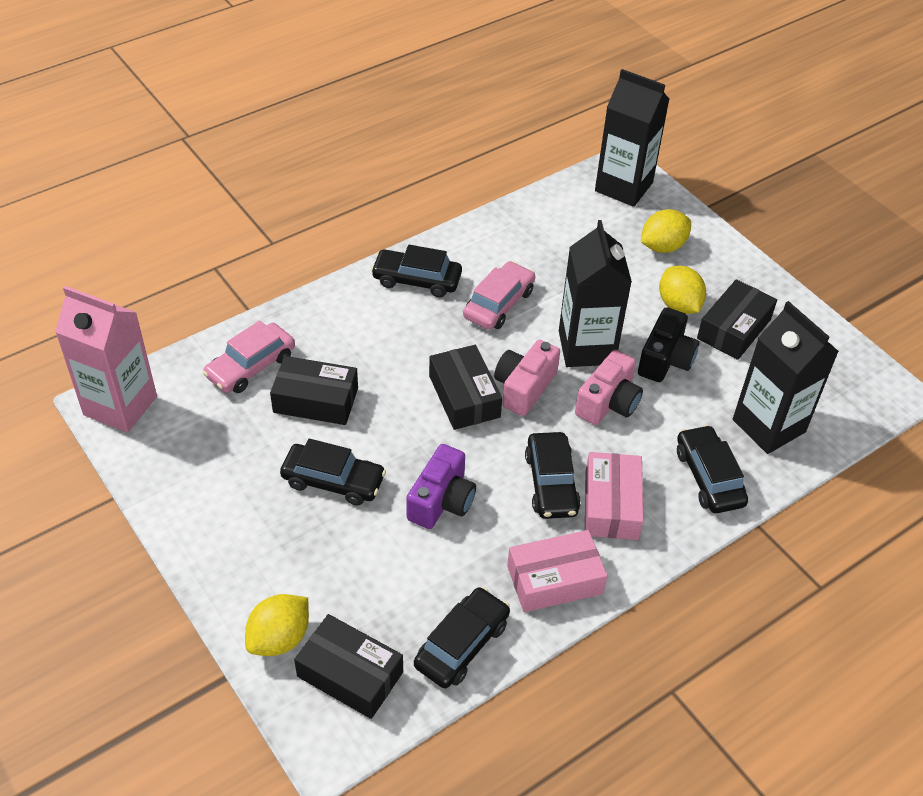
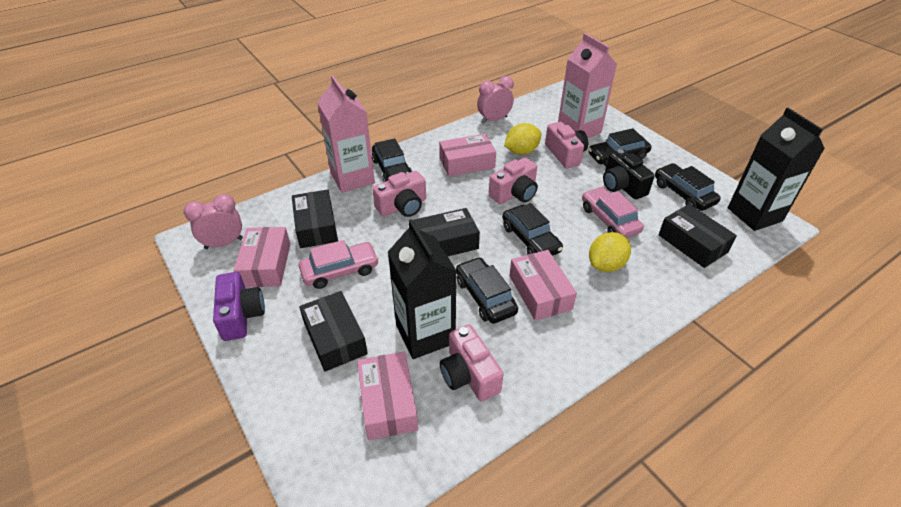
black carton: [559,220,632,367] [595,69,670,207] [733,301,839,454] = 3 -> [388,219,457,359] [728,108,825,231] = 2
pink box: [507,530,608,612] [585,452,644,540] = 2 -> [234,227,290,287] [357,352,418,440] [439,134,496,176] [510,250,577,321] = 4
pink camera: [494,340,560,416] [575,349,643,425] = 2 -> [372,171,426,217] [440,325,503,402] [489,158,538,204] [545,122,588,168] = 4
pink carton: [55,286,157,432] = 1 -> [317,75,375,193] [558,33,617,138] = 2
pink clock: none = 0 -> [184,194,243,249] [477,76,514,124] = 2
yellow lemon: [245,594,309,656] [641,209,691,253] [659,266,706,314] = 3 -> [504,123,541,155] [589,232,631,272] = 2

